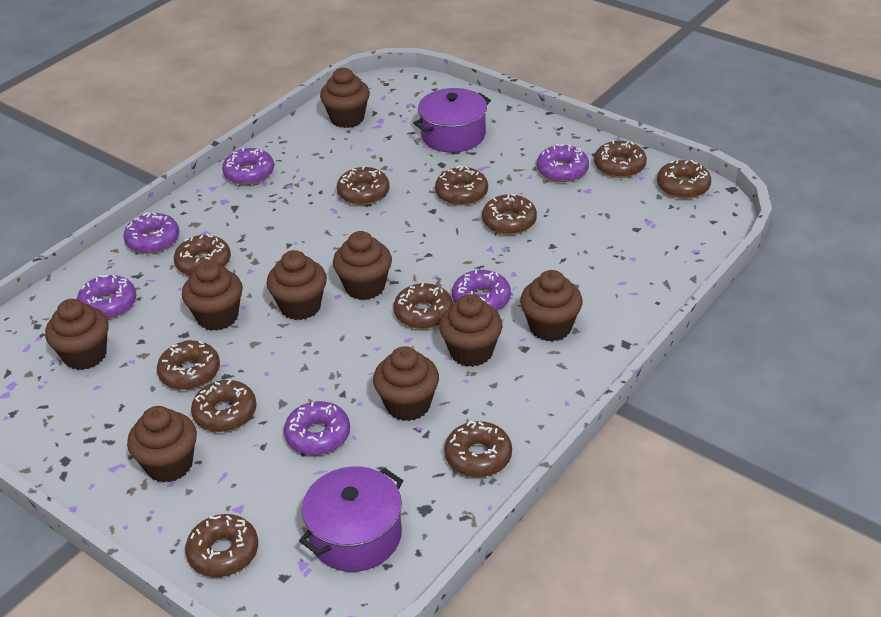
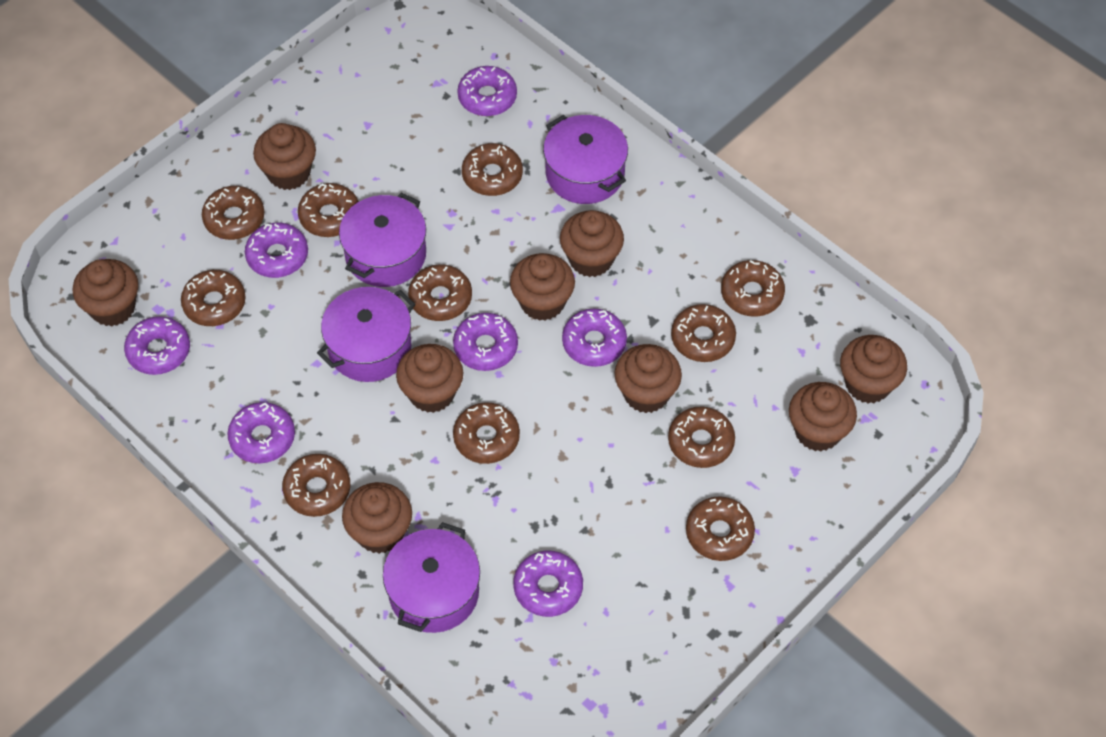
purple donut: [77,275,137,319] [123,212,179,254] [222,148,274,185] [284,401,350,455] [452,270,511,311] [537,144,589,182] = 6 -> [124,316,190,375] [227,402,295,463] [245,223,308,278] [453,313,518,371] [457,66,517,116] [513,551,583,617] [562,308,627,367] = 7
purple pot: [299,467,403,572] [413,88,491,153] = 2 -> [317,287,416,382] [339,193,426,287] [383,522,480,633] [543,115,628,204] = 4

